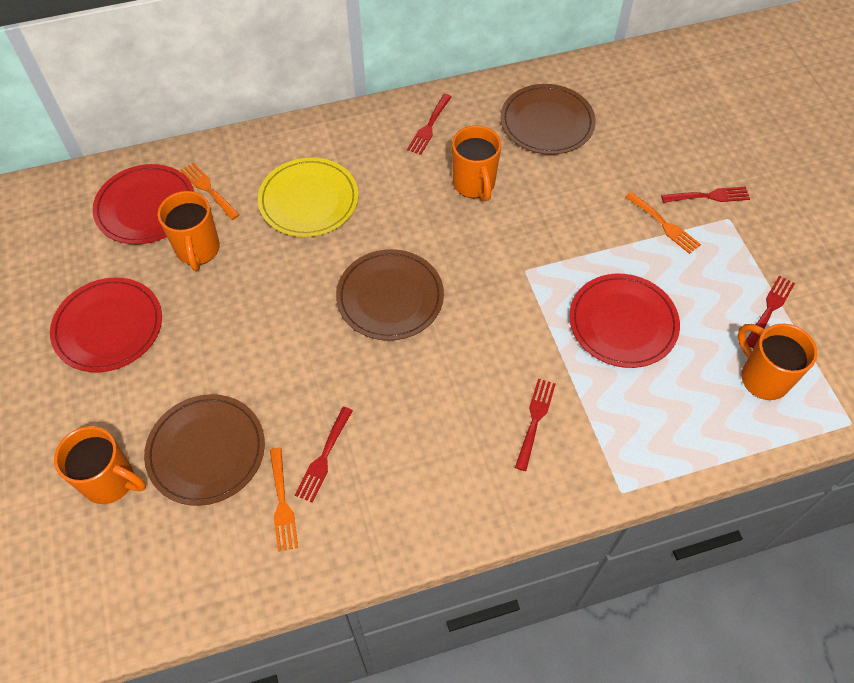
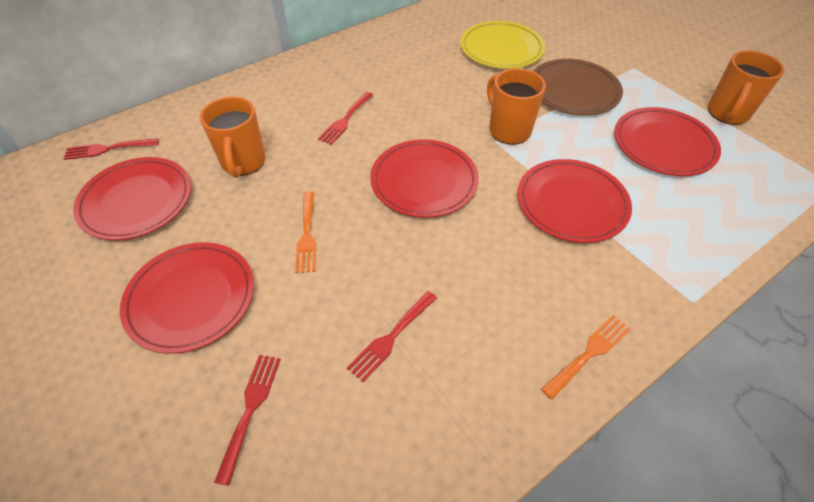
brown plate: [144,394,265,506] [336,249,444,341] [501,84,596,155] = 3 -> [533,59,623,115] = 1
orange fork: [180,162,240,220] [270,448,298,552] [626,192,701,254] = 3 -> [295,191,316,273] [541,315,631,400] = 2
orange mug: [54,426,146,504] [157,191,220,271] [452,126,501,201] [738,324,817,400] = 4 -> [200,97,266,178] [487,68,546,145] [708,50,784,125] = 3
red fork: [295,407,353,503] [407,94,452,155] [515,379,556,471] [661,186,750,203] [746,275,795,348] = 5 -> [63,139,159,160] [214,355,281,486] [318,92,373,145] [347,291,437,382] = 4
red plate: [50,277,162,373] [92,164,194,244] [569,274,680,368] = 3 -> [73,157,191,240] [120,242,254,354] [370,139,479,218] [517,159,632,243] [614,107,721,176] = 5

